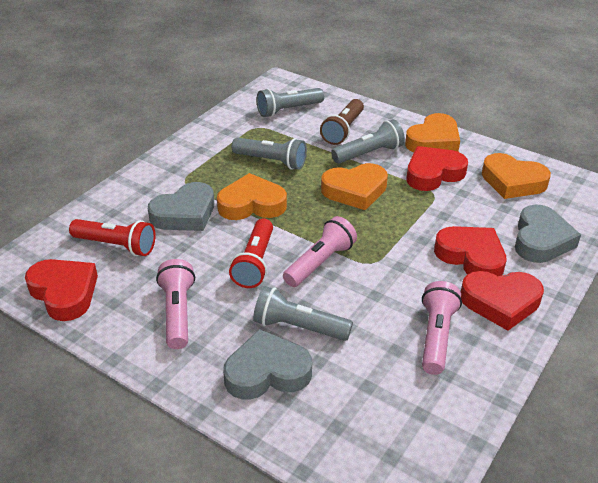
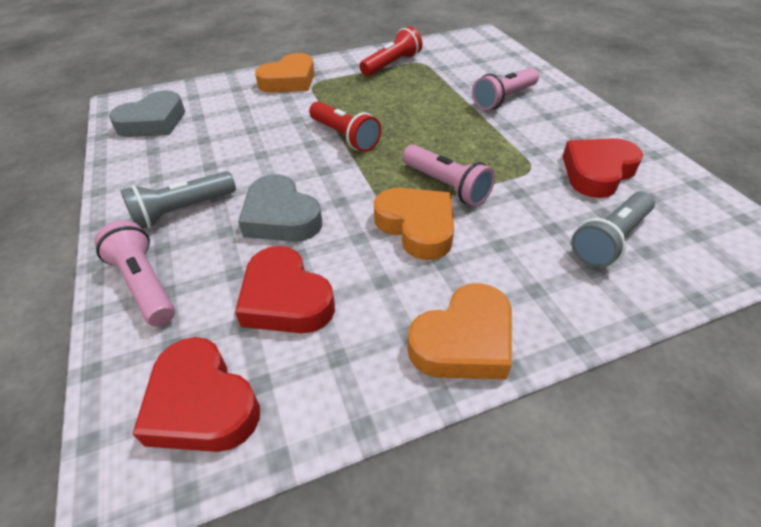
brown flashlight: [320,99,364,145] = 1 -> none = 0
grey flashlight: [232,138,307,170] [253,286,353,341] [257,88,324,117] [331,119,405,164] = 4 -> [120,171,236,229] [571,192,655,268] = 2
grey heart: [148,182,214,231] [223,329,312,400] [515,204,581,263] = 3 -> [109,90,185,137] [238,174,322,242] = 2
orange heart: [217,173,287,220] [321,163,388,210] [405,113,460,152] [482,153,551,199] = 4 -> [255,53,315,93] [374,188,454,260] [408,283,512,380] = 3
red heart: [25,259,98,321] [406,146,468,191] [434,226,507,276] [461,271,544,331] = 4 -> [133,337,260,452] [235,246,335,333] [563,138,643,198] = 3

